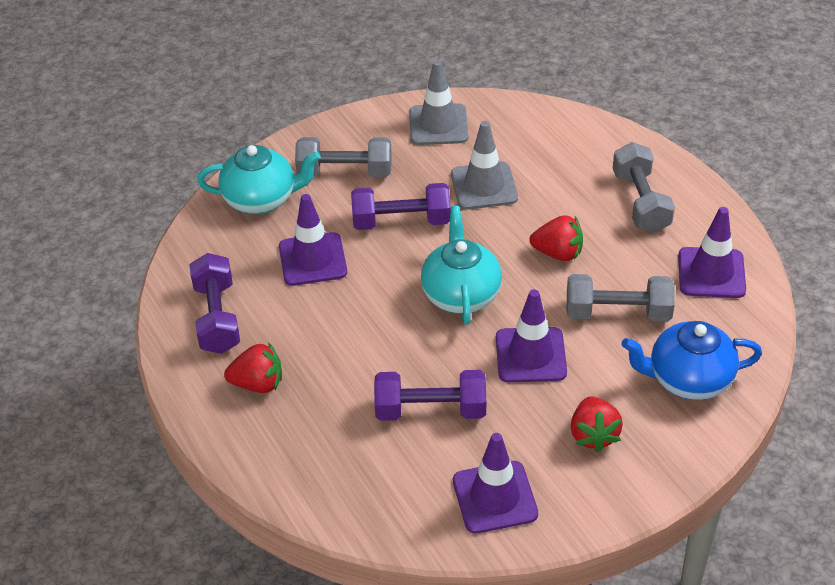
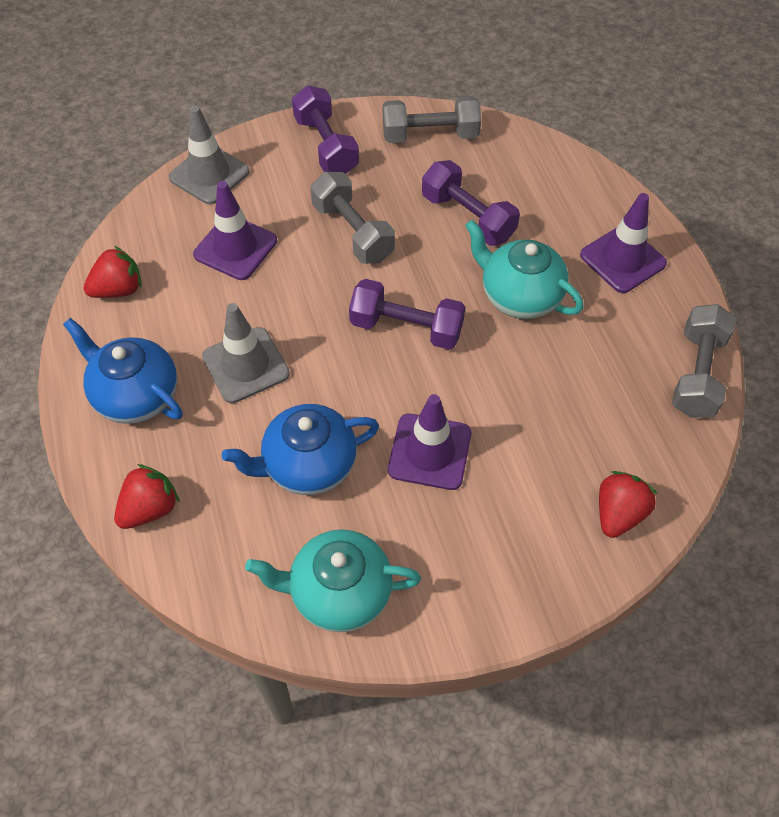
blue teapot: [621,321,762,400] = 1 -> [63,318,183,424] [222,404,379,495] = 2
purple traffic cone: [279,194,347,286] [453,433,538,534] [496,289,567,383] [678,207,746,298] = 4 -> [193,181,277,280] [388,394,471,490] [580,193,667,293] = 3

